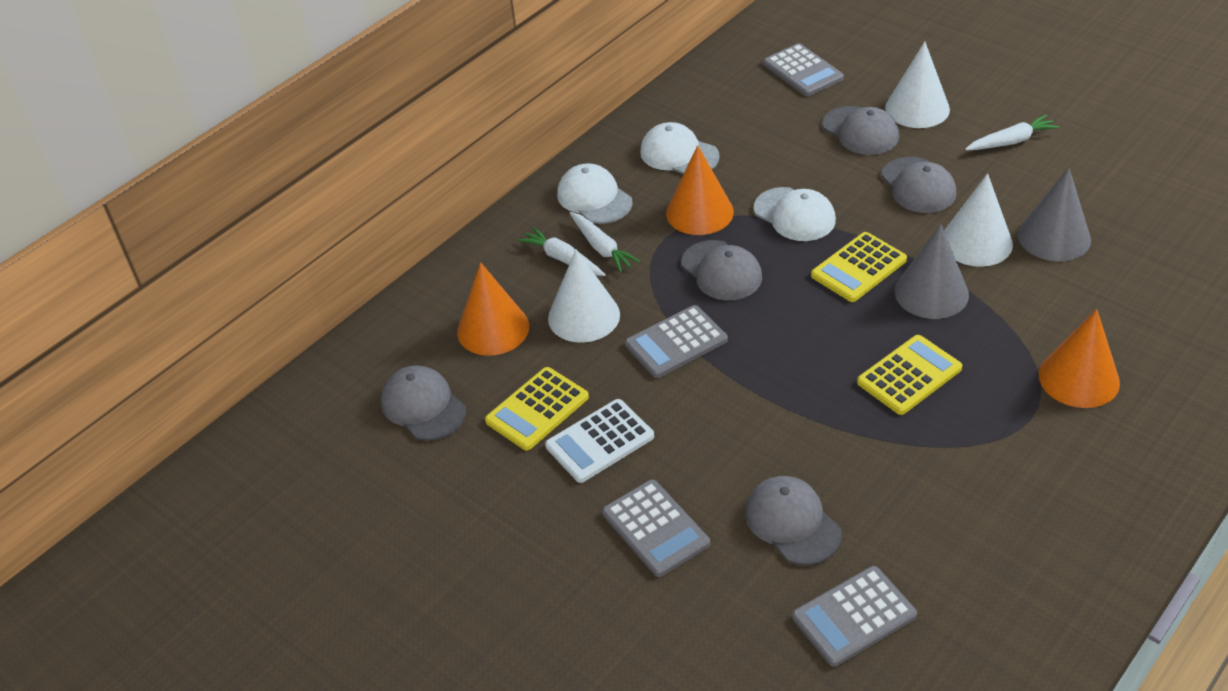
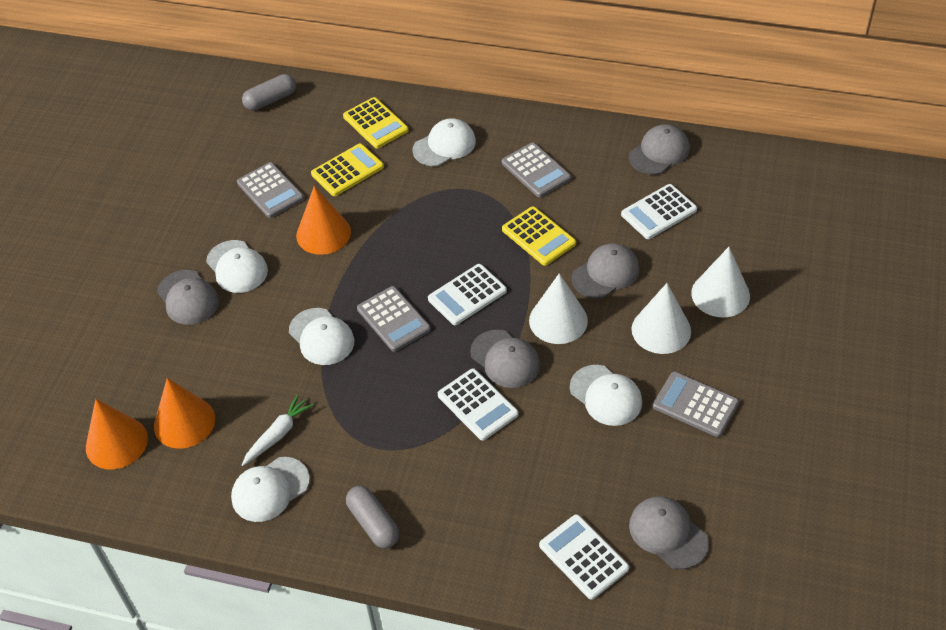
grey capsule: none = 0 -> [242,74,296,111] [346,486,399,548] = 2
grey cone: [894,224,969,319] [1018,168,1091,261] = 2 -> none = 0
white calculator: [545,399,654,483] = 1 -> [428,264,507,325] [438,368,519,441] [539,514,629,600] [621,184,697,239] = 4
white cap: [557,163,633,224] [640,122,720,174] [754,187,836,241] = 3 -> [206,240,268,293] [231,457,310,522] [289,308,355,365] [412,118,476,166] [570,365,642,426] = 5
white carrot: [517,227,606,276] [570,212,640,273] [965,115,1059,150] = 3 -> [242,394,314,466] = 1

